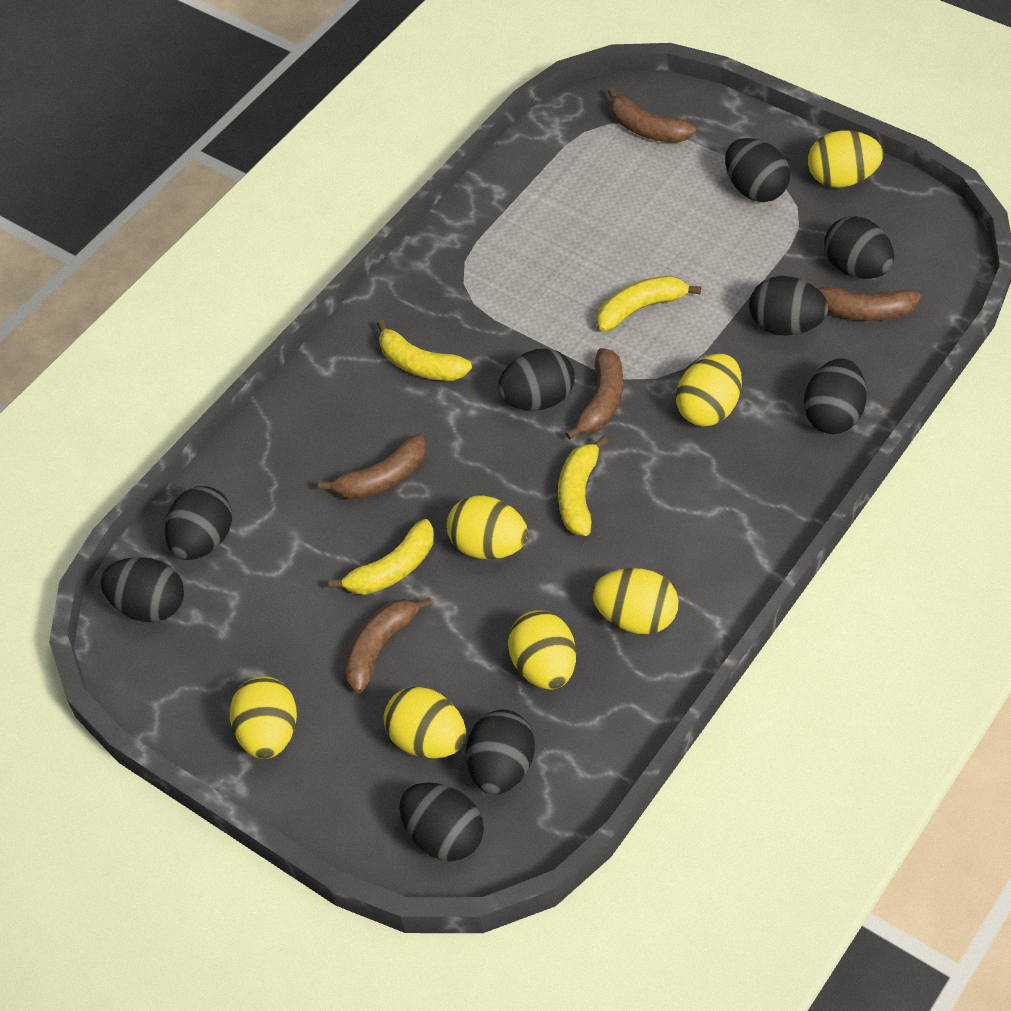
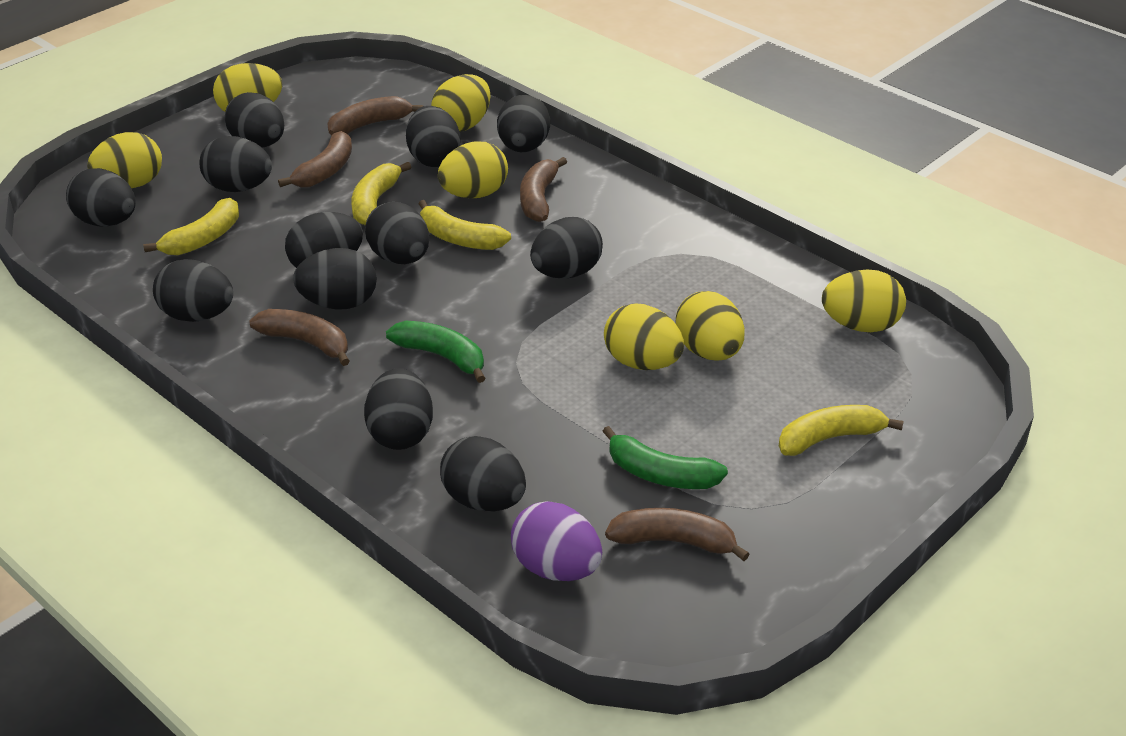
black egg: [100,557,184,622] [165,486,232,560] [399,782,484,862] [466,709,535,795] [498,348,575,411] [725,138,790,202] [749,276,828,336] [804,358,867,434] [824,216,894,279] = 9 -> [66,168,136,227] [153,259,233,322] [199,136,272,192] [225,92,284,147] [285,212,363,268] [293,248,377,309] [364,368,433,450] [365,202,429,264] [406,106,460,167] [440,436,526,511] [497,95,550,152] [530,217,603,279] = 12
green banana: none = 0 -> [386,321,486,383] [602,426,728,489] = 2
purple egg: none = 0 -> [511,501,602,581] = 1

